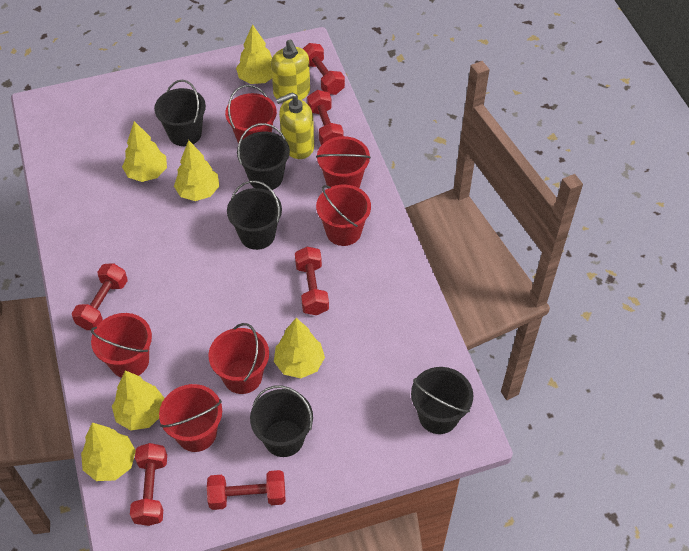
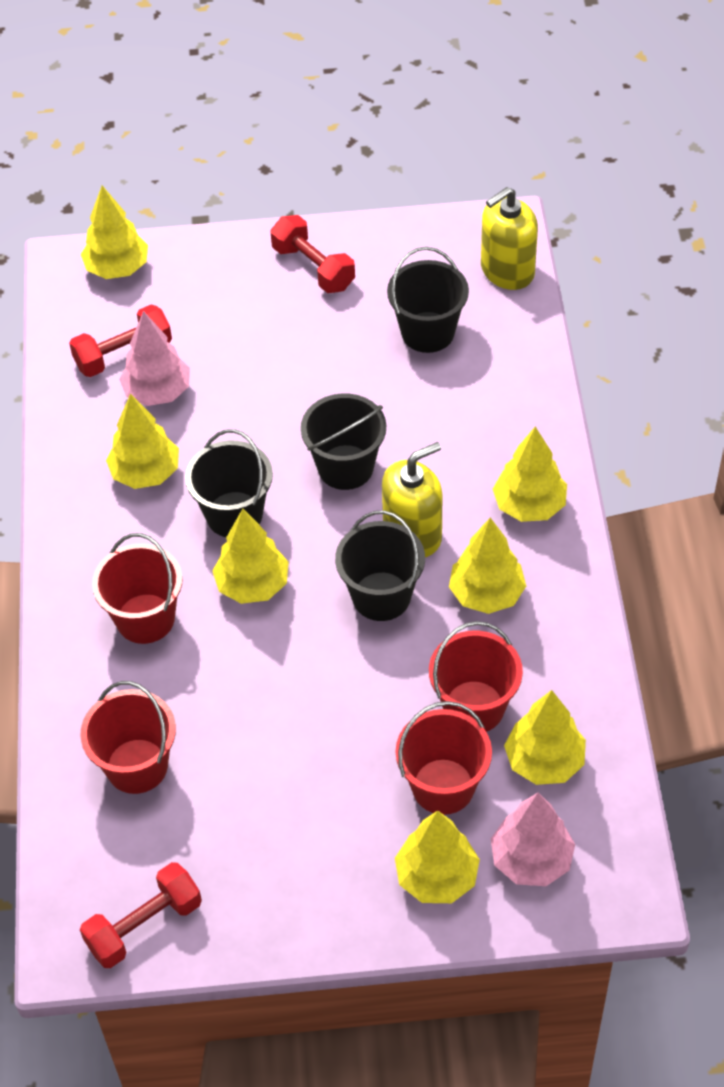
black bucket: [154,80,206,146] [227,181,282,250] [237,123,290,191] [250,385,313,457] [411,367,473,434] = 5 -> [185,429,273,537] [301,393,386,490] [335,511,425,621] [387,247,469,353] = 4
pink tree: none = 0 -> [119,311,190,406] [491,793,575,886] = 2
red bucket: [91,313,152,378] [159,384,222,452] [208,323,269,394] [225,85,277,144] [316,136,371,188] [316,185,371,246] = 6 -> [81,681,176,794] [92,533,183,644] [396,701,492,815] [429,621,523,732] = 4
red dumbbell: [72,263,128,330] [130,443,167,526] [207,470,286,510] [295,247,329,315] [303,43,345,95] [307,90,344,145] = 6 -> [69,305,172,377] [80,862,202,968] [270,215,355,293] = 3
yellow tree: [81,422,136,481] [112,370,165,430] [122,121,167,182] [174,140,219,201] [236,24,272,84] [274,318,325,378] = 6 -> [81,185,148,279] [106,393,179,489] [212,509,289,604] [395,810,480,903] [449,518,526,614] [493,427,567,522] [504,690,586,785] = 7

